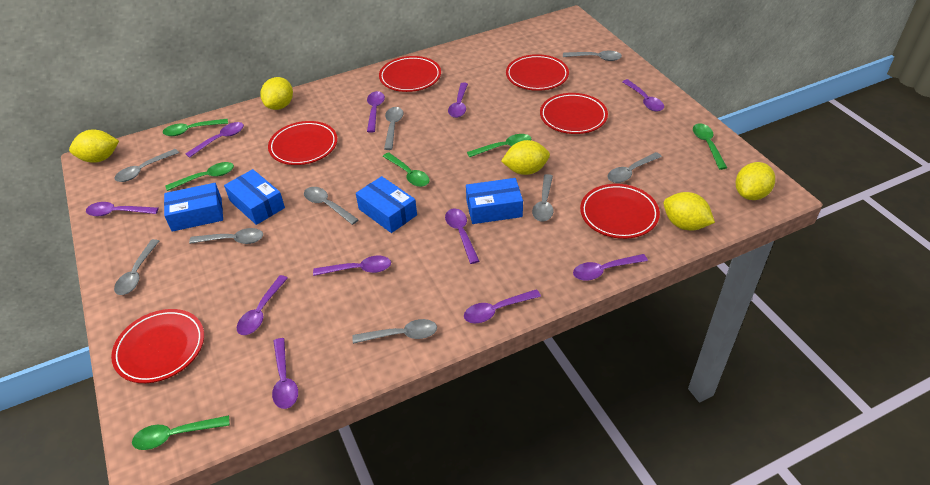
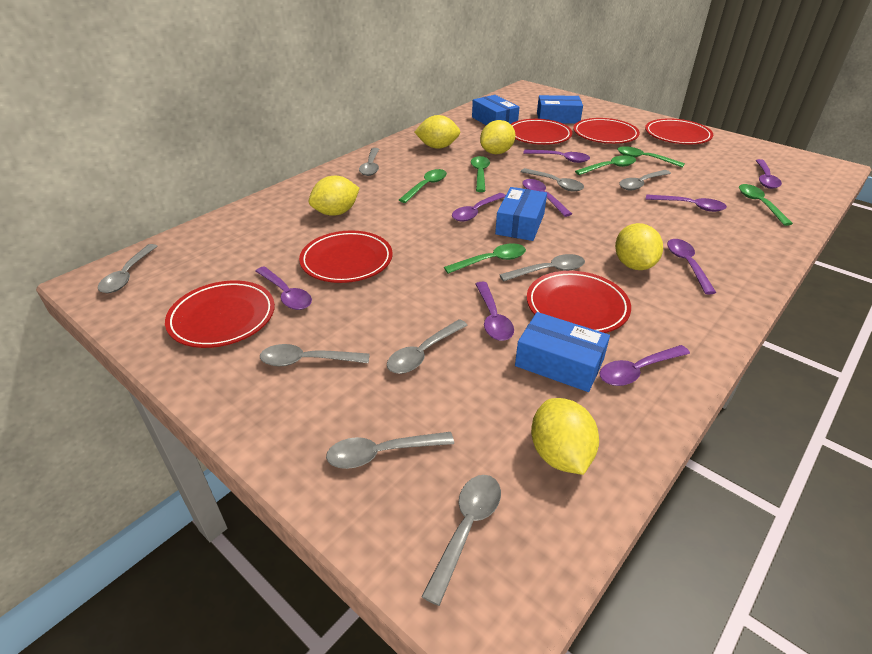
purple spoon: [86,202,159,216] [185,122,244,158] [237,275,288,335] [272,338,298,409] [313,256,391,276] [367,91,385,133] [445,208,479,264] [448,83,468,118] [464,289,541,323] [573,254,648,281] [622,79,664,112] = 11 -> [255,266,312,310] [452,193,506,222] [475,282,514,341] [522,179,572,217] [523,149,590,163] [600,345,690,386] [646,195,727,212] [667,239,717,294] [755,159,782,189] = 9

